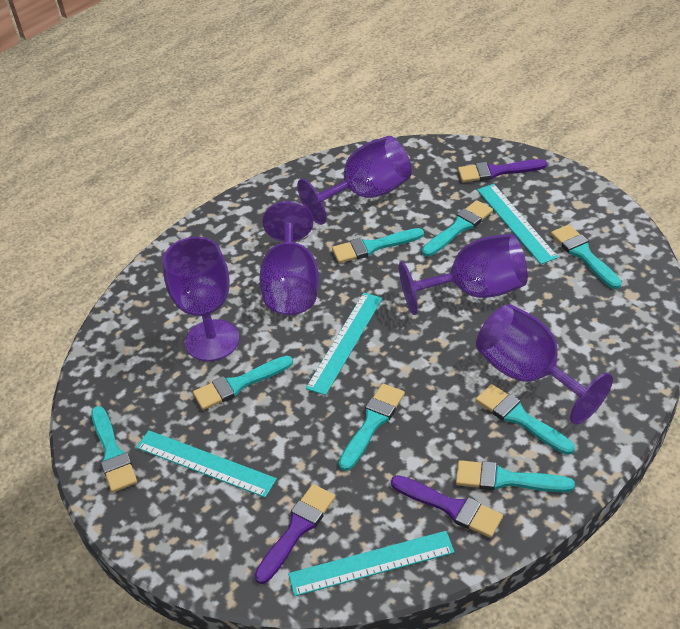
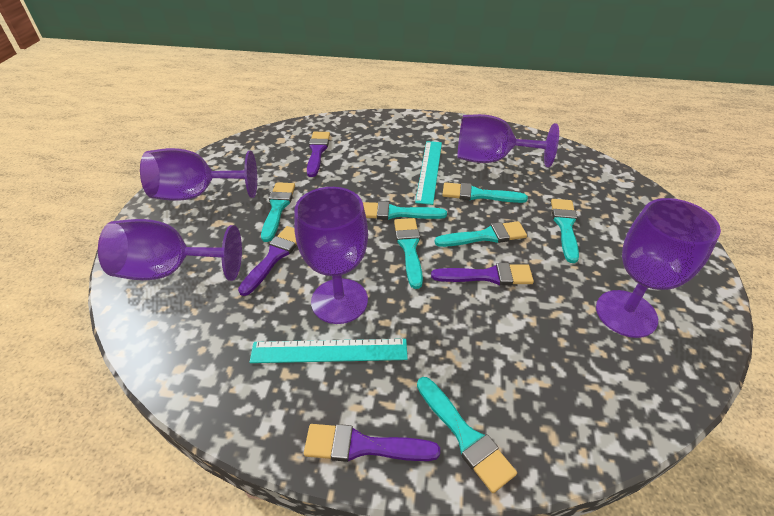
purple brush: [254,484,335,584] [391,475,503,538] [458,159,547,183] = 3 -> [238,226,297,296] [304,424,440,462] [307,132,330,177] [431,263,534,285] = 4
turquoise brush: [91,406,137,493] [193,356,293,410] [332,228,424,263] [339,384,405,471] [422,200,493,257] [456,460,575,492] [476,384,575,455] [551,224,621,289] = 8 -> [261,182,295,242] [363,201,447,220] [394,218,423,289] [417,377,517,493] [435,221,527,247] [442,182,528,203] [551,199,579,263] = 7
turquoise ruler: [136,430,277,498] [288,531,455,597] [306,293,383,395] [477,184,559,264] = 4 -> [249,339,408,363] [415,141,442,205] = 2

